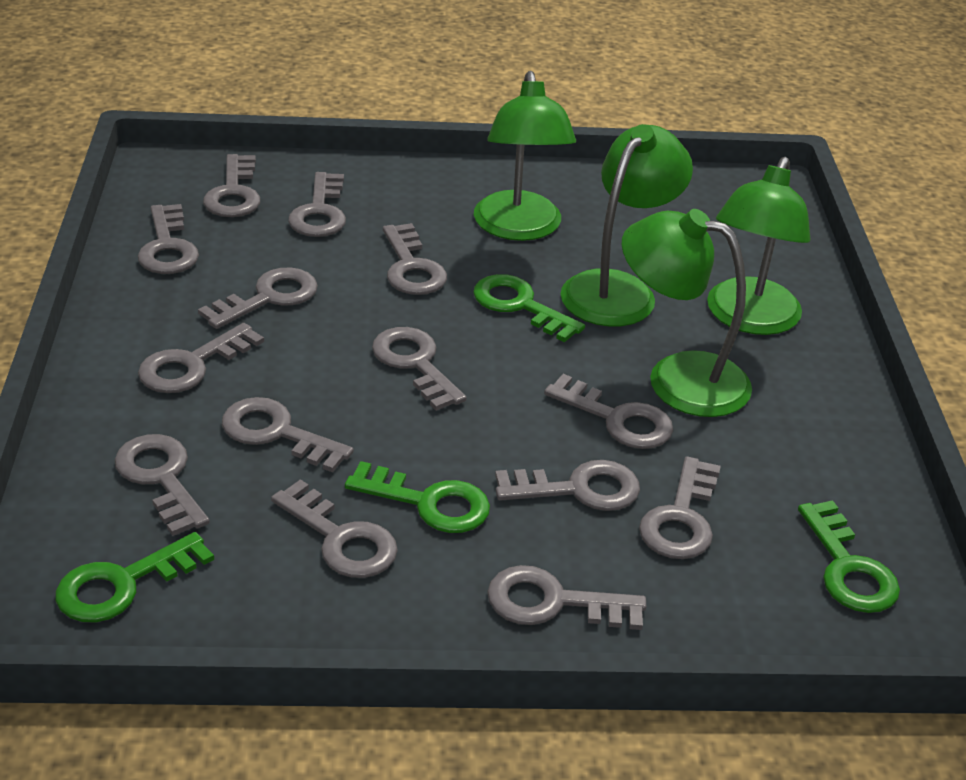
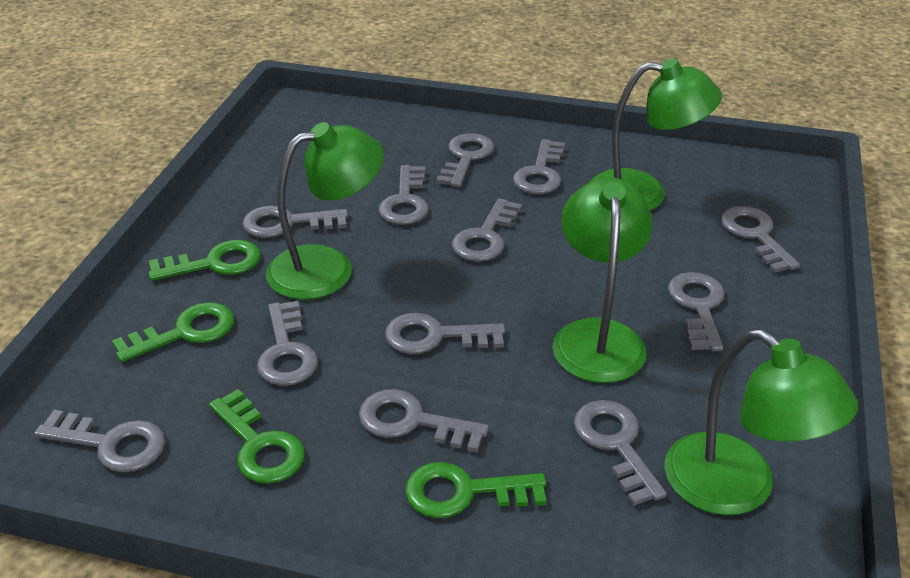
grey key: [115,434,210,536] [138,204,199,274] [138,323,264,393] [198,268,318,329] [203,154,260,217] [222,397,354,472] [271,479,398,578] [288,172,346,237] [372,327,467,411] [383,223,447,295] [487,565,646,630] [495,460,640,511] [544,374,673,449] [639,456,721,559] = 14 -> [34,410,165,472] [242,206,348,238] [257,301,318,386] [359,389,489,452] [379,165,429,225] [385,313,505,354] [436,133,494,187] [452,198,522,262] [513,139,565,194] [574,400,667,506] [668,272,725,351] [721,206,800,273] = 12

